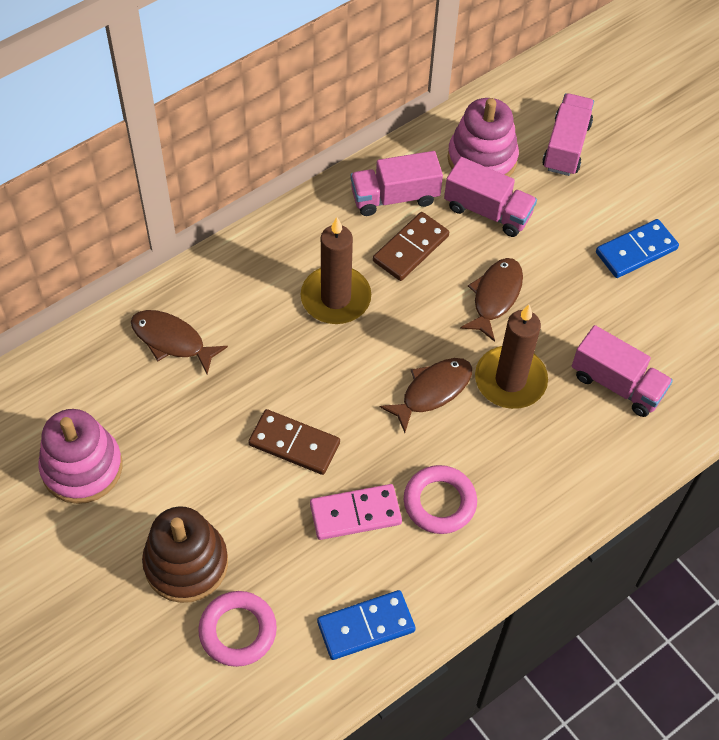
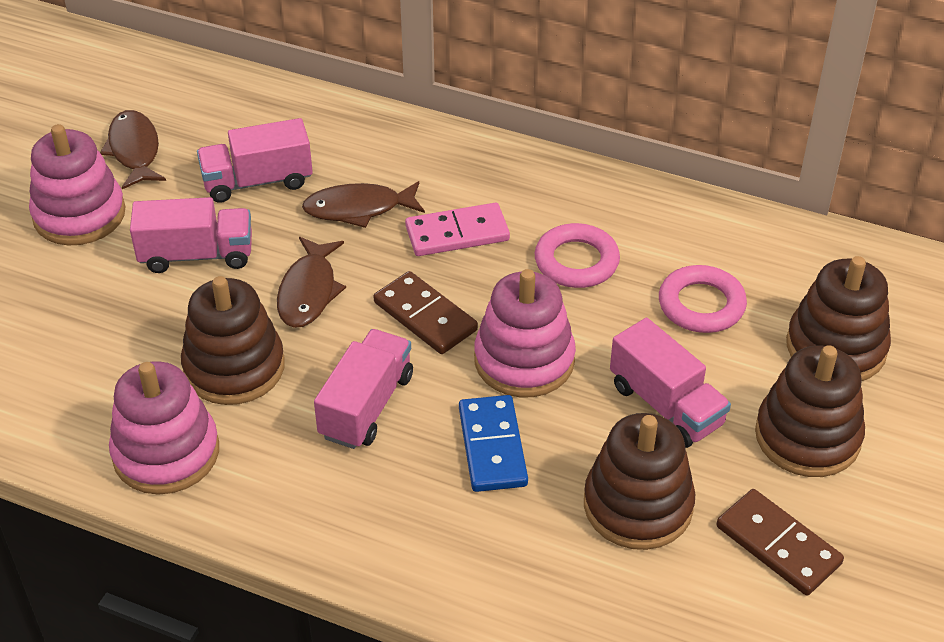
blue domino: [317,590,416,660] [596,219,679,278] = 2 -> [459,395,528,492] = 1
brown candle: [301,217,371,324] [475,304,548,409] = 2 -> none = 0
brown stacking toy: [142,507,228,603] = 1 -> [181,276,285,405] [584,413,695,550] [755,345,865,477] [786,256,891,381] = 4
pink stacking toy: [38,409,122,504] [447,98,519,177] = 2 -> [29,124,126,246] [109,361,219,495] [474,269,576,398] = 3

